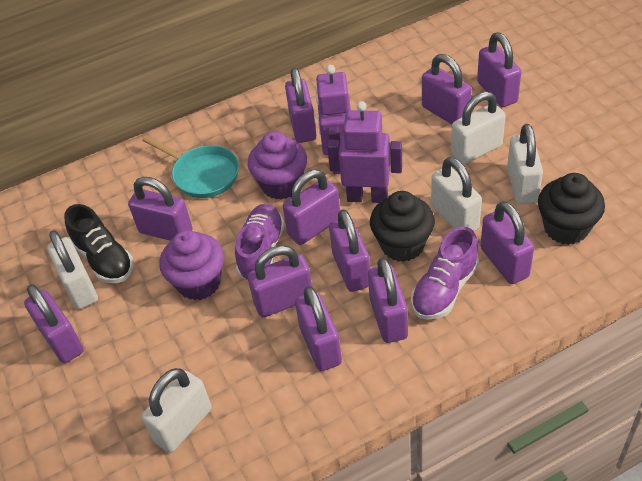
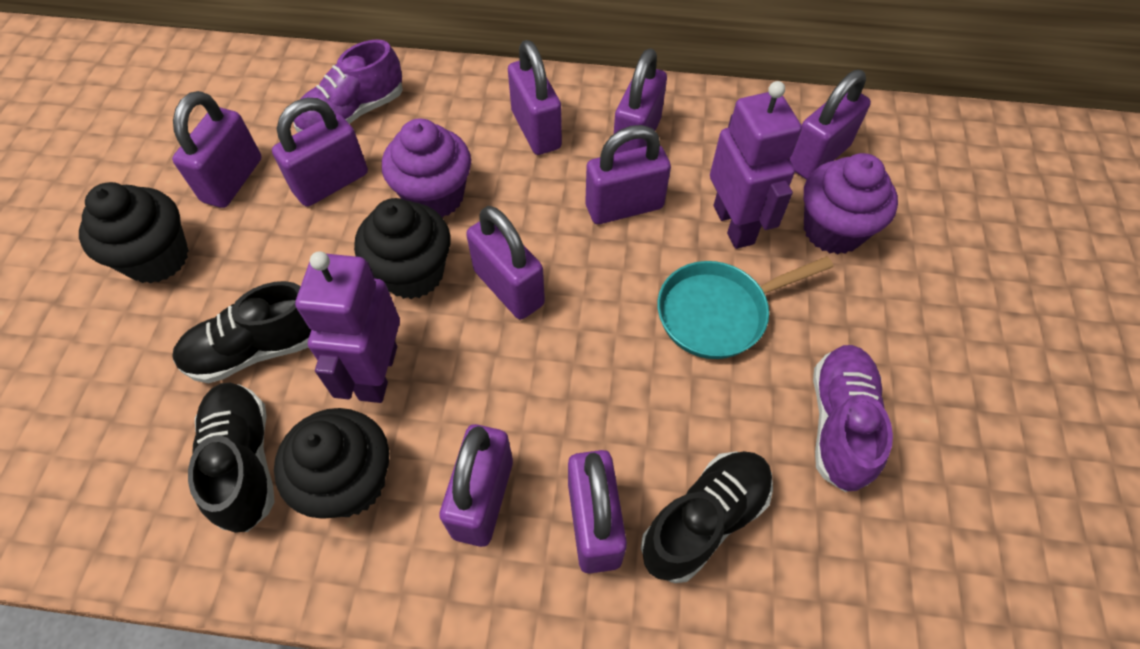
black cupcake: [370,191,435,262] [538,173,605,245] = 2 -> [79,182,189,284] [274,408,389,519] [354,198,451,299] = 3
black shoe: [64,204,134,283] = 1 -> [172,281,311,384] [188,383,275,533] [641,451,773,583] = 3
purple padlock: [24,284,84,363] [128,177,193,241] [247,245,312,317] [283,169,340,245] [285,68,316,143] [295,286,342,371] [329,209,370,292] [368,258,408,343] [422,54,471,124] [477,32,521,107] [481,201,534,284] = 11 -> [172,91,262,208] [272,98,368,207] [439,424,513,547] [466,206,545,319] [508,40,562,155] [568,450,627,574] [585,125,671,224] [614,48,667,154] [789,70,871,179] = 9
white padlock: [47,230,98,309] [142,368,212,453] [431,157,482,231] [451,91,506,164] [507,124,543,204] = 5 -> none = 0

